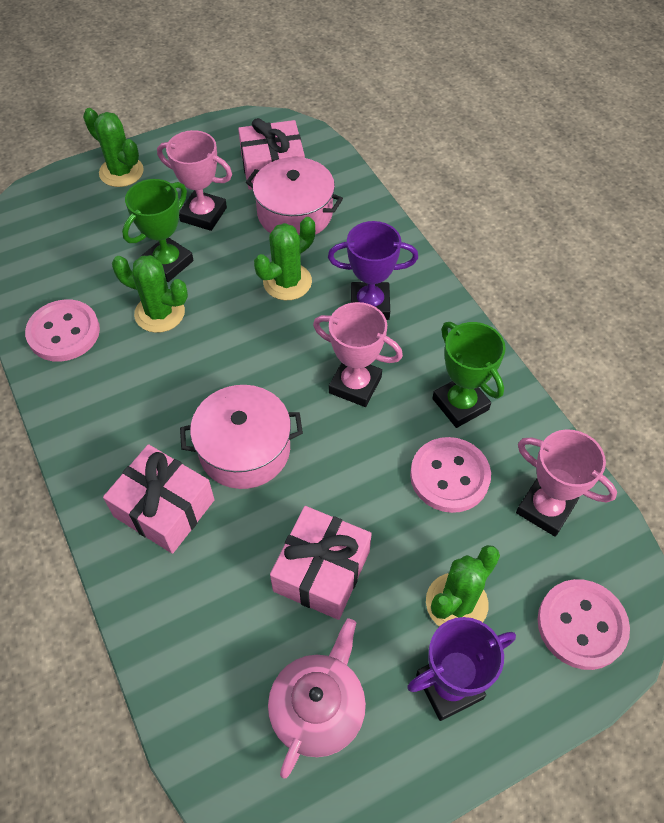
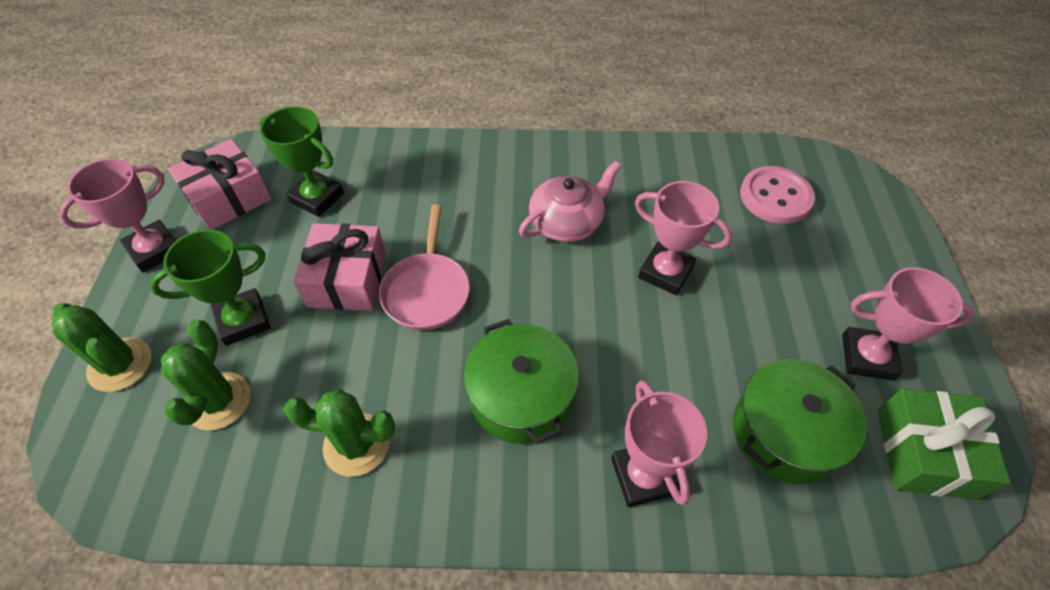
green cactus: [83,108,144,187] [112,255,188,333] [254,217,315,300] [426,545,500,627] = 4 -> [52,303,152,392] [161,320,251,430] [284,389,395,477] = 3
green gift: none = 0 -> [878,389,1011,500] = 1
green pot: none = 0 -> [463,319,579,444] [733,359,867,484] = 2
pink button: [25,300,100,362] [410,437,491,513] [537,579,630,670] = 3 -> [740,166,815,224] = 1
pink gift: [103,444,215,554] [238,118,305,190] [270,506,372,620] = 3 -> [168,139,272,230] [294,223,386,311] = 2
pink pan: none = 0 -> [379,204,470,330] = 1
pink pot: [180,385,303,489] [246,157,343,235] = 2 -> none = 0
pink trophy: [157,130,232,231] [313,302,403,407] [516,429,617,537] = 3 -> [59,158,176,273] [611,380,707,507] [635,181,732,295] [842,267,975,381] = 4
purple trophy: [328,221,418,320] [407,617,516,721] = 2 -> none = 0

